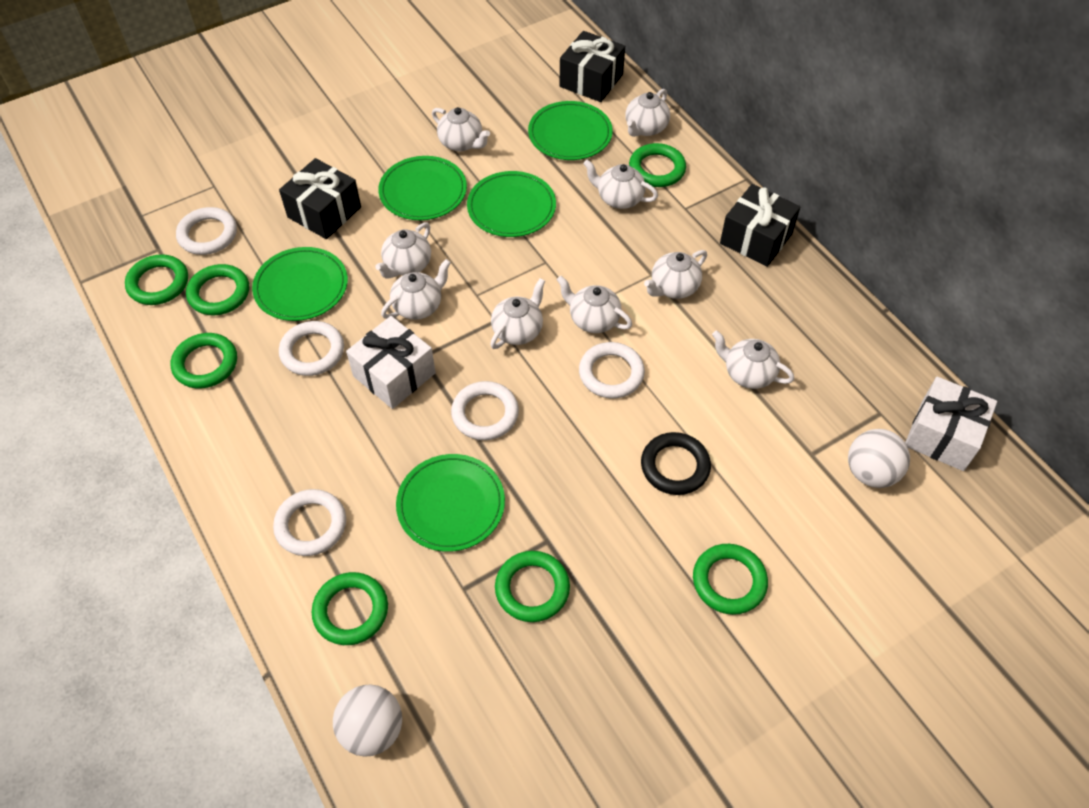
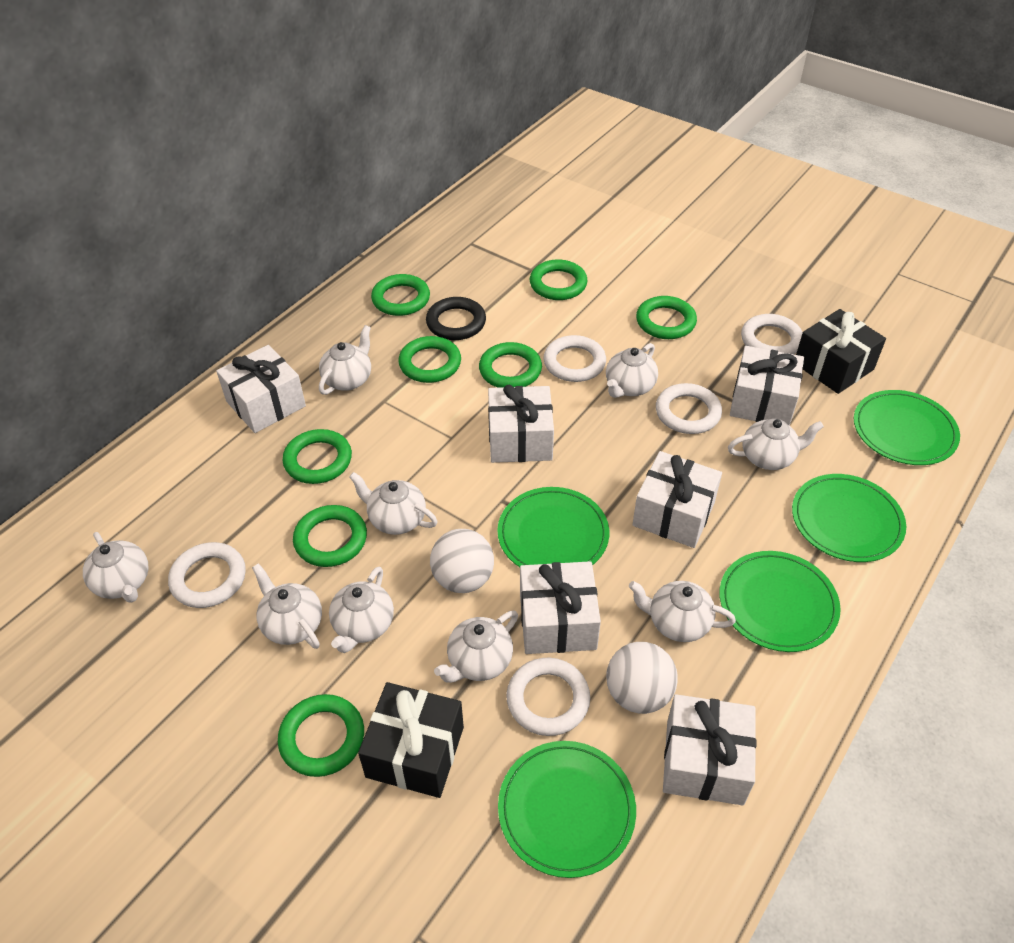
black gift: [279,158,361,239] [559,31,625,102] [720,184,800,267] = 3 -> [358,682,464,798] [796,309,886,394] = 2
green ring: [125,254,188,305] [171,333,237,388] [186,264,249,315] [312,572,388,645] [495,551,570,622] [629,143,686,187] [693,544,768,615] = 7 -> [278,694,364,777] [282,429,352,484] [293,505,367,567] [371,274,430,316] [399,336,461,383] [479,342,542,388] [530,259,587,300] [636,296,697,339] = 8
white gift: [346,316,436,409] [905,377,997,471] = 2 -> [216,345,306,433] [488,385,554,463] [520,561,601,654] [632,451,722,548] [663,694,756,805] [730,346,804,426] = 6

